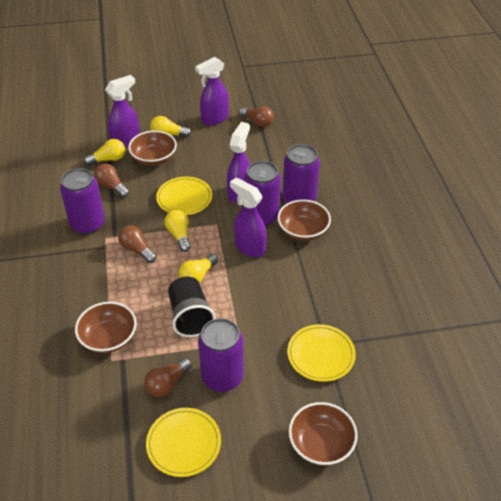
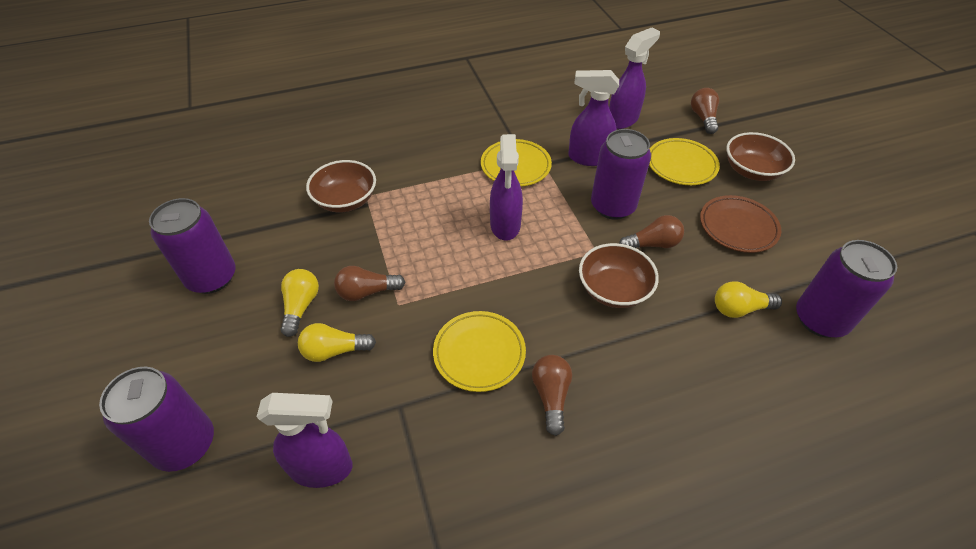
black cup: [168,277,216,337] = 1 -> none = 0
brown bowl: [75,302,136,353] [128,131,177,166] [278,200,331,241] [289,402,358,466] = 4 -> [306,160,376,212] [579,243,659,308] [727,132,795,181] = 3
brown plate: none = 0 -> [700,195,781,253] = 1
yellow light bulb: [84,139,125,165] [150,116,191,137] [164,210,191,252] [179,254,218,283] = 4 -> [280,269,319,337] [298,323,376,362] [715,281,782,318] = 3

